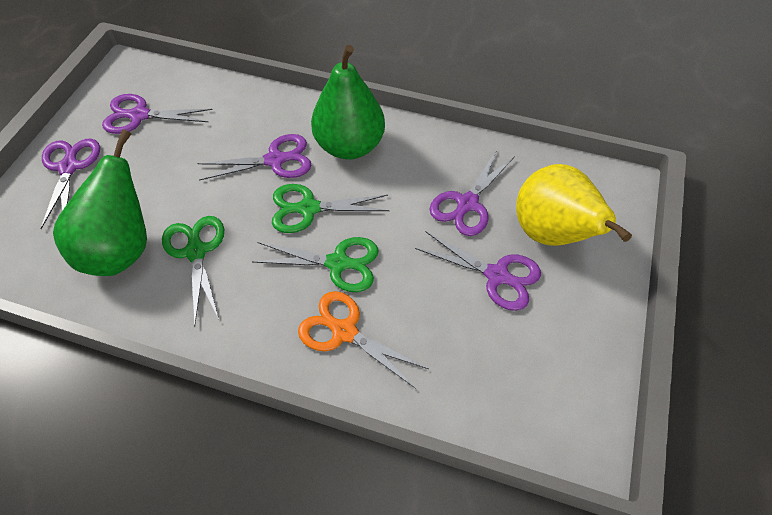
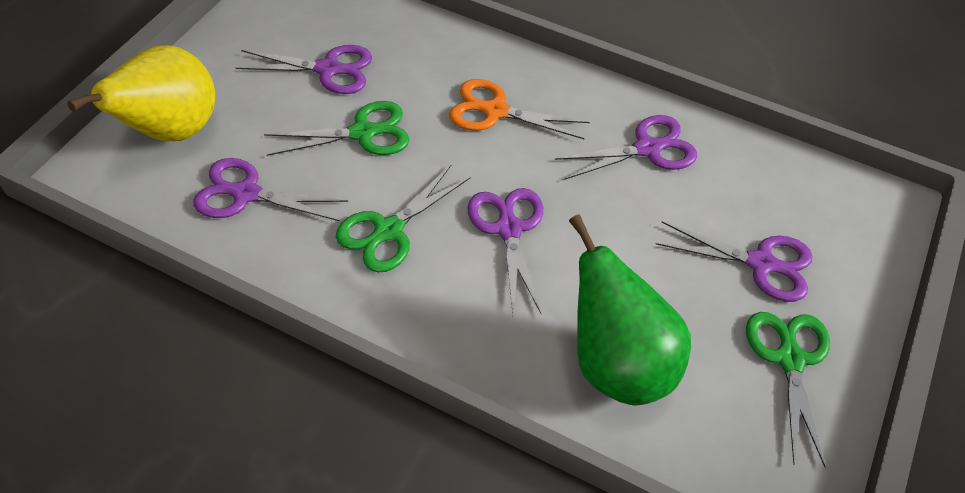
green pear: [53,129,147,276] [311,45,385,159] = 2 -> [569,214,691,405] = 1

